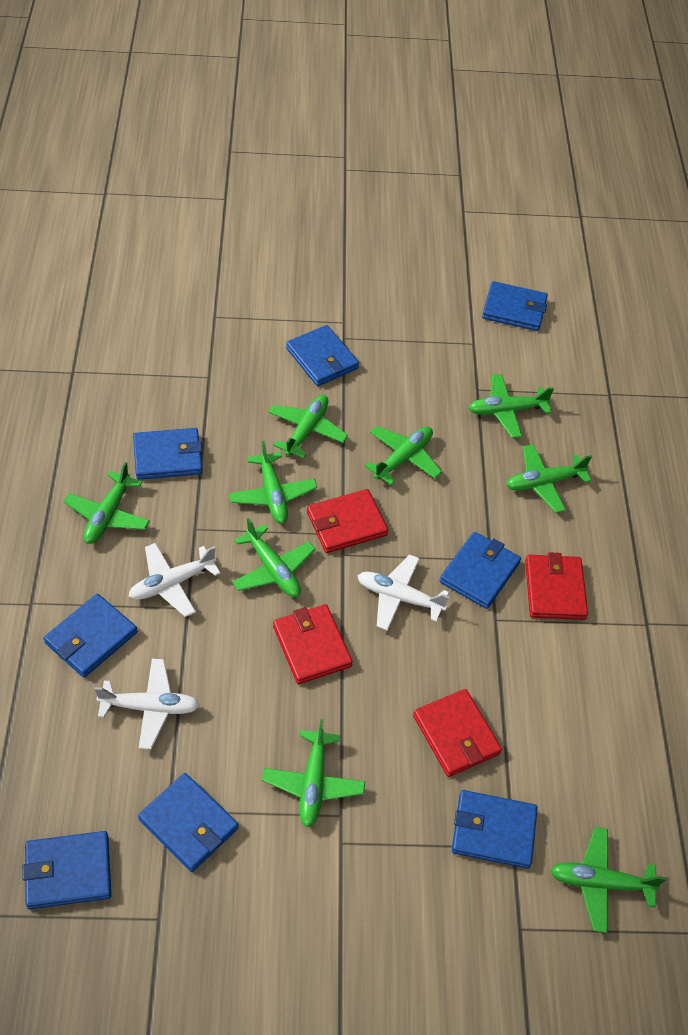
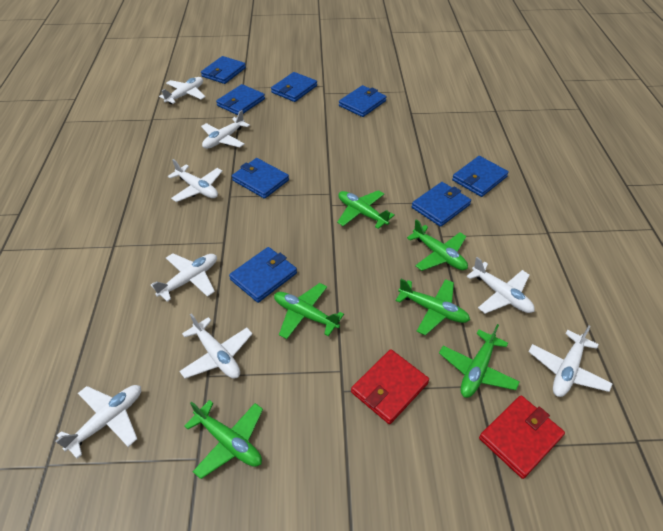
green plane: [63,462,150,544] [229,441,317,524] [232,518,316,597] [262,719,365,827] [268,395,348,458] [365,426,442,485] [469,374,554,438] [506,444,592,513] [550,827,666,933] = 9 -> [184,400,263,479] [274,283,344,339] [337,190,395,229] [396,279,470,335] [407,219,468,271] [439,324,520,398] = 6
red wallet: [273,604,353,684] [307,489,388,553] [413,689,502,777] [525,552,588,620] = 4 -> [351,349,429,424] [479,395,565,479] = 2
white plane: [94,659,199,749] [129,543,221,617] [357,555,449,631] = 3 -> [56,385,141,459] [151,253,217,302] [159,77,206,104] [168,159,222,202] [179,313,253,379] [201,110,250,149] [466,257,535,314] [529,325,613,397] = 8

